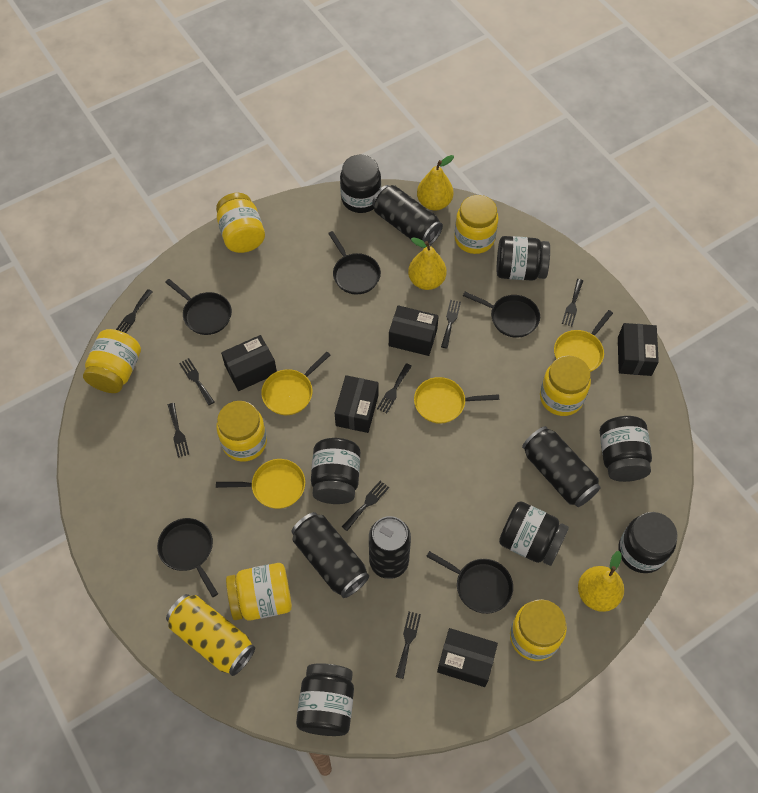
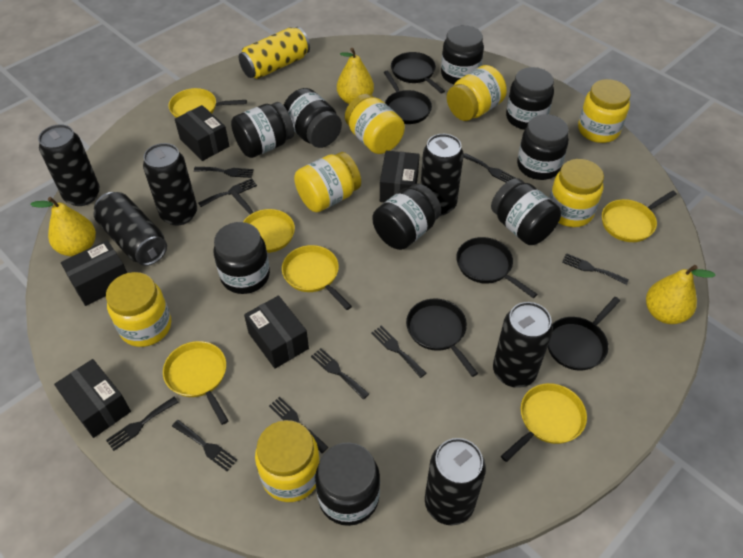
black can: [291,512,369,598] [369,516,411,579] [372,185,443,246] [522,426,601,507] = 4 -> [38,124,100,206] [93,192,167,266] [143,143,197,226] [421,134,464,216] [425,438,486,525] [493,302,553,388] = 6
black fork: [116,289,153,333] [168,403,189,458] [179,358,214,405] [342,481,389,531] [377,363,412,413] [396,611,421,679] [441,300,461,349] [562,279,583,326] = 8 -> [106,397,178,451] [172,420,237,471] [194,167,254,178] [198,178,257,207] [269,397,328,453] [311,348,369,399] [371,326,426,378] [463,153,516,183] [562,253,629,285] = 9
black jar: [296,663,354,736] [311,438,360,504] [340,155,381,213] [497,236,550,281] [499,501,569,566] [600,416,652,482] [618,512,677,573] = 7 -> [214,222,270,294] [231,102,294,158] [283,88,342,148] [315,442,380,526] [373,184,441,250] [441,25,484,84] [491,178,561,245] [506,67,554,130] [517,114,569,180] = 9
yellow pan: [216,459,305,509] [261,352,330,415] [414,377,499,424] [554,310,613,372] = 4 -> [163,341,229,425] [168,88,247,118] [230,190,295,253] [282,245,352,310] [501,383,587,462] [602,191,677,242] = 6

